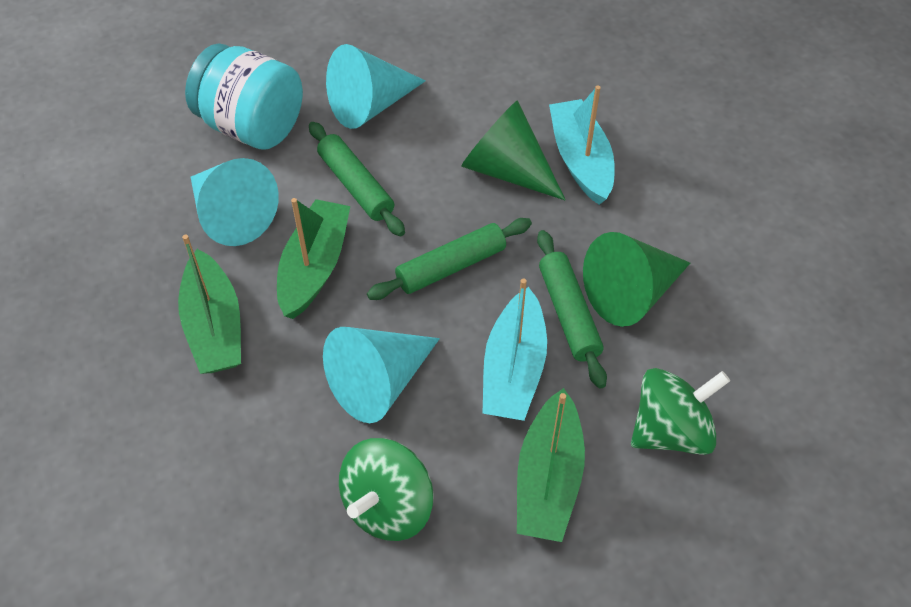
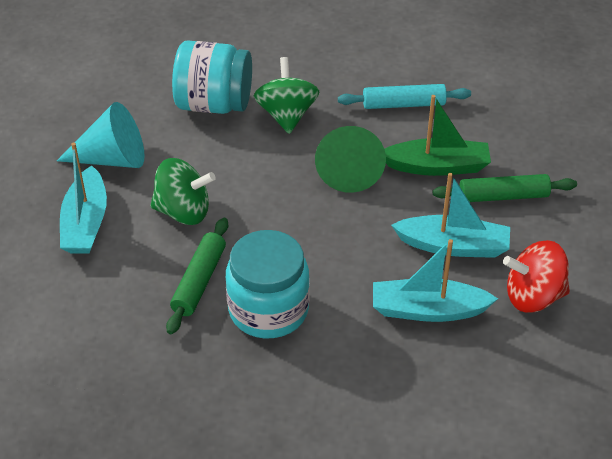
green boat: [178,234,241,374] [277,198,350,319] [517,388,585,542] = 3 -> [385,95,491,176] = 1
green cone: [461,100,566,200] [583,232,690,327] = 2 -> [315,126,386,193] = 1
green rolling pin: [309,122,405,236] [367,218,532,300] [537,230,607,389] = 3 -> [166,218,228,334] [433,174,577,202] = 2
red spinning top: none = 0 -> [503,240,570,313] = 1
turquoise boat: [482,278,547,421] [549,86,615,205] = 2 -> [60,143,107,254] [373,239,498,322] [391,173,510,258] = 3
turquoise cone: [191,158,279,246] [323,327,440,423] [326,44,425,129] = 3 -> [57,102,145,168] = 1
turquoise jar: [185,43,303,150] = 1 -> [172,41,252,114] [226,230,310,338] = 2
turquoise rolling pin: none = 0 -> [338,84,471,109] = 1

